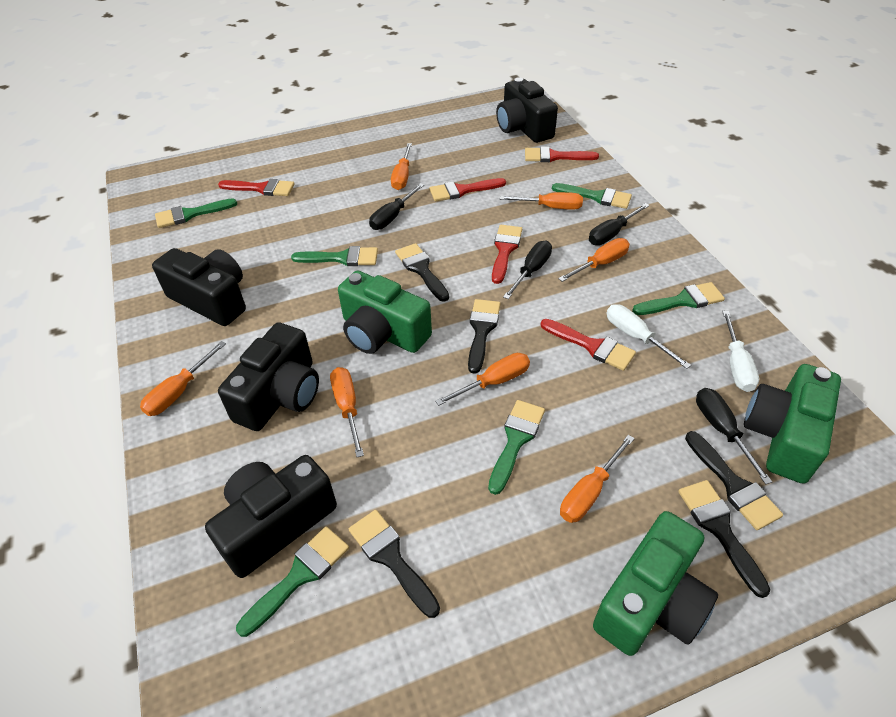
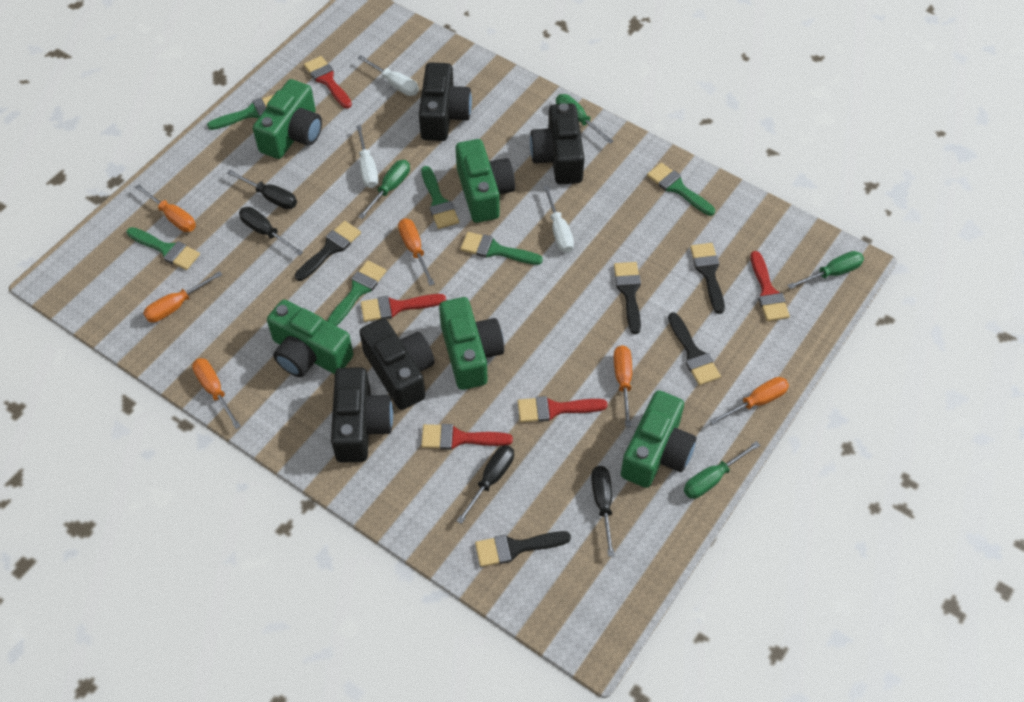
green camera: [338,270,432,354] [593,511,718,656] [744,364,841,484] = 3 -> [253,79,322,159] [267,300,353,377] [439,297,504,390] [456,139,515,223] [621,390,696,488] = 5
green screwdriver: none = 0 -> [358,160,410,219] [556,94,614,144] [684,441,760,499] [787,251,864,289] = 4
orange screwdriver: [140,341,226,416] [330,367,364,457] [391,143,412,190] [435,353,530,406] [500,192,583,210] [558,238,630,282] [560,435,635,523] = 7 -> [135,184,196,232] [143,271,223,323] [192,358,241,429] [398,218,435,286] [614,345,632,427] [710,377,789,425] = 6
white screwdriver: [606,304,691,369] [722,311,759,392] = 2 -> [356,125,379,188] [358,55,419,96] [543,186,574,253] = 3

